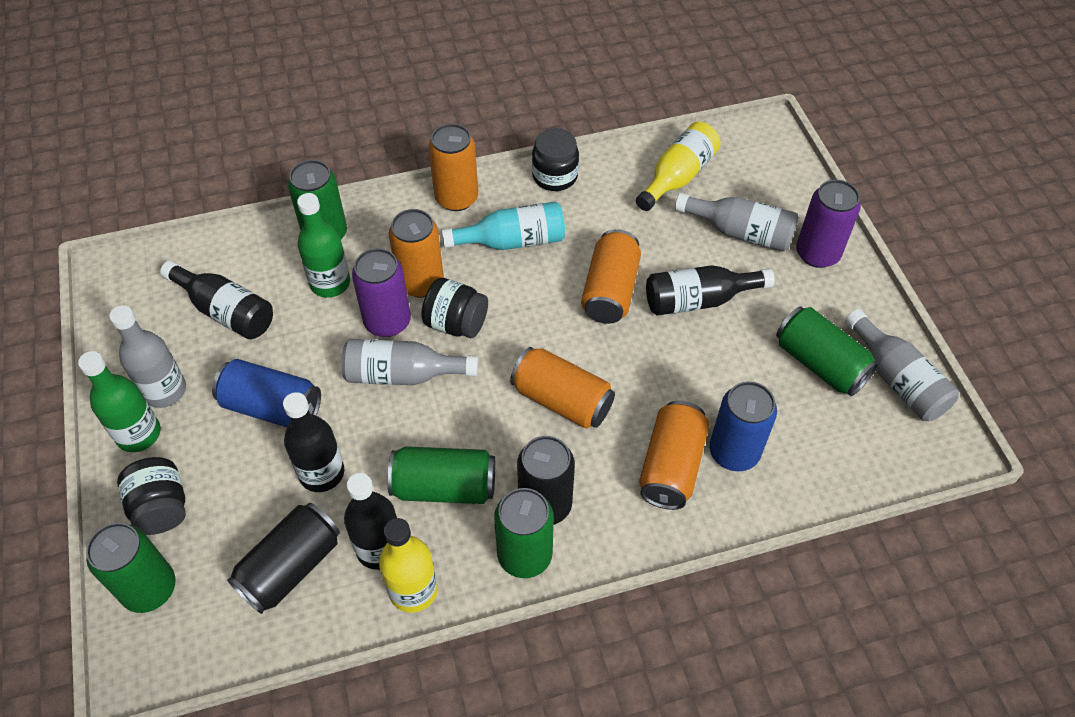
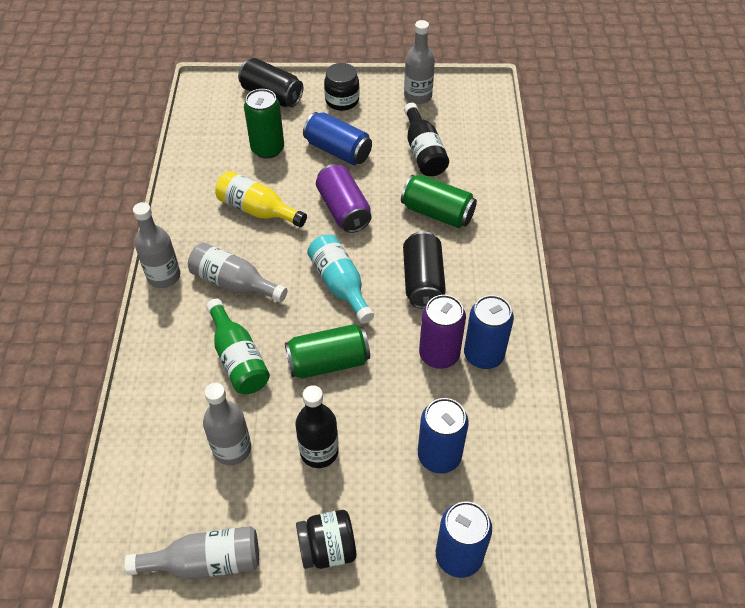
black bottle: [160,260,273,339] [283,392,344,492] [344,473,397,570] [646,265,775,316] = 4 -> [295,385,339,468] [404,103,449,176] = 2
black jar: [117,457,186,535] [421,278,488,338] [532,128,579,191] = 3 -> [296,510,356,569] [324,63,360,111] = 2
blue can: [212,359,321,427] [710,381,777,471] = 2 -> [303,112,372,165] [418,398,469,473] [436,502,492,578] [464,295,514,369] = 4
green bottle: [78,351,161,452] [297,193,350,298] = 2 -> [206,299,270,394] = 1
green can: [86,523,175,613] [288,160,347,239] [387,446,495,504] [494,488,554,578] [776,306,879,396] = 5 -> [244,89,284,159] [285,324,370,379] [401,175,477,228] = 3
grey bottle: [109,305,186,408] [342,339,478,385] [675,193,799,252] [845,309,959,421] = 4 -> [125,526,259,579] [133,202,180,288] [188,243,287,302] [203,383,251,466] [404,20,435,104] = 5
orange can: [389,209,444,298] [428,124,478,211] [510,347,615,429] [581,229,641,324] [639,401,709,510] = 5 -> none = 0
yellow bottle: [379,518,438,613] [636,122,721,211] = 2 -> [215,171,307,227] = 1

